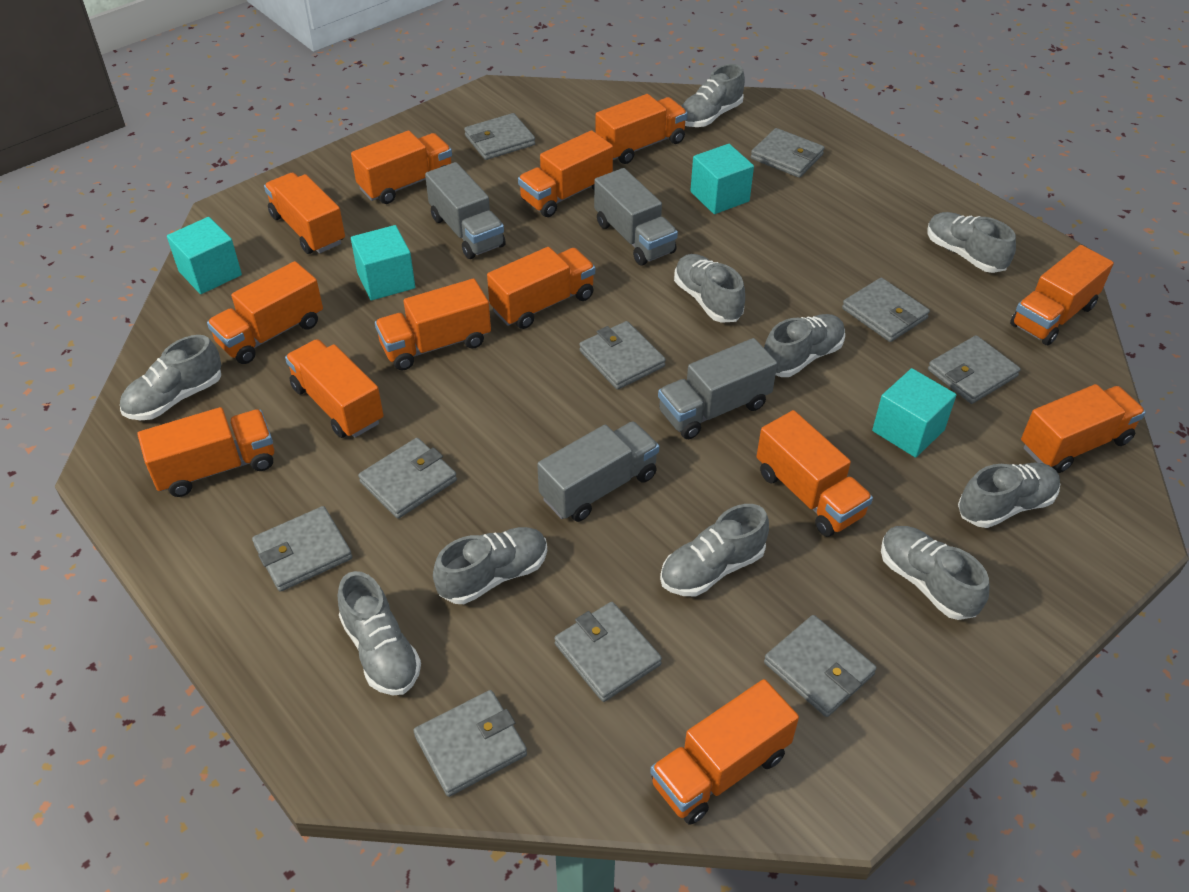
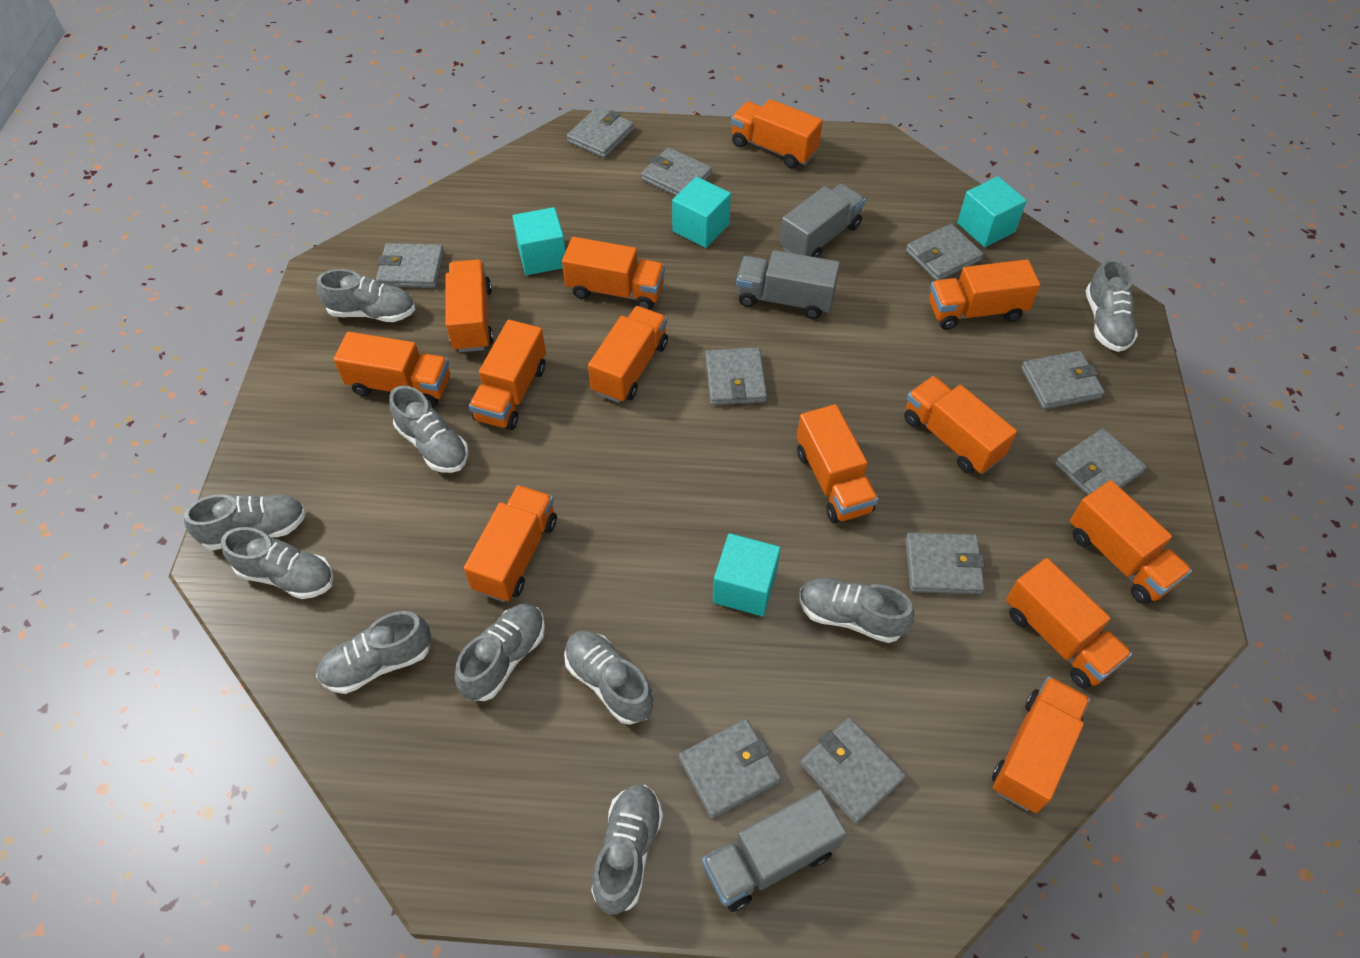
grey truck: [425,162,506,259] [537,421,659,522] [594,168,678,265] [658,338,777,439] = 4 -> [702,789,847,912] [736,250,840,319] [780,184,865,258] = 3

